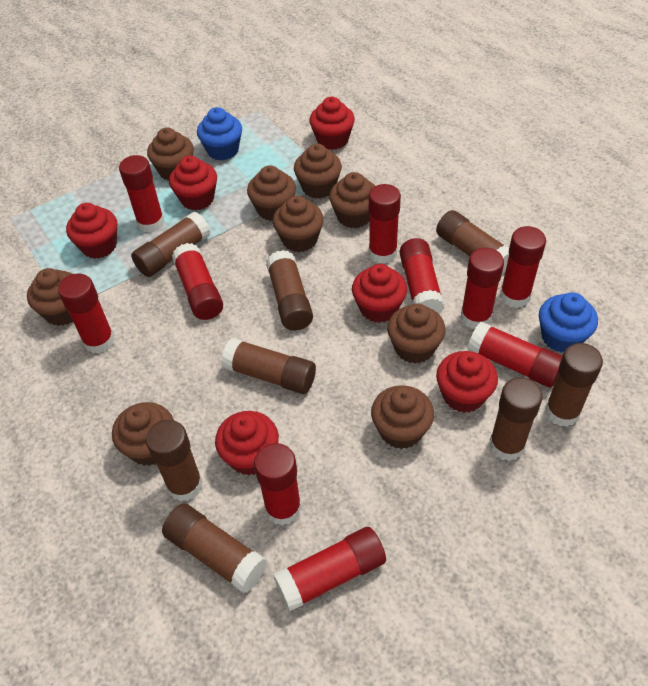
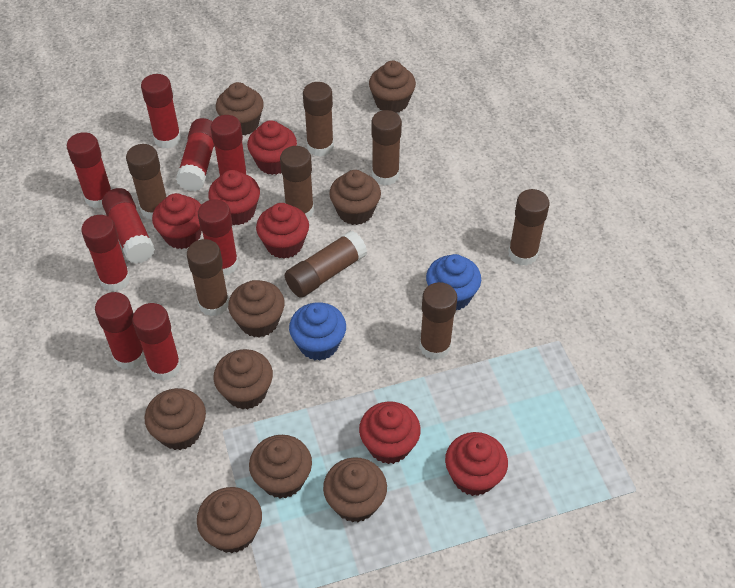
red glue stick: [58,273,115,354] [119,155,165,233] [172,243,223,320] [254,443,302,526] [273,527,386,612] [369,184,401,264] [399,238,445,314] [460,248,504,329] [468,322,562,388] [500,226,546,308] = 10 -> [67,132,112,208] [81,215,130,292] [95,292,145,370] [102,188,155,264] [132,303,181,381] [141,74,181,149] [176,118,215,191] [198,199,239,276] [210,115,247,177] = 9

